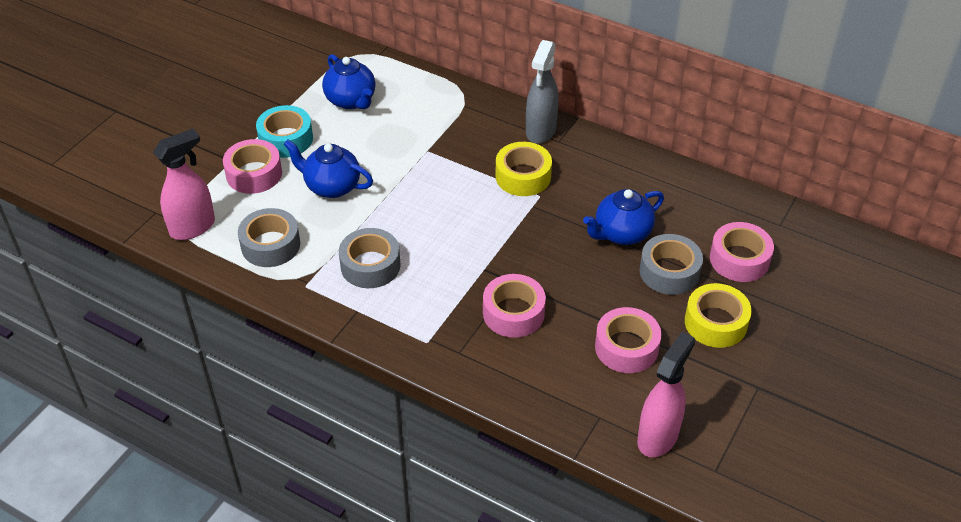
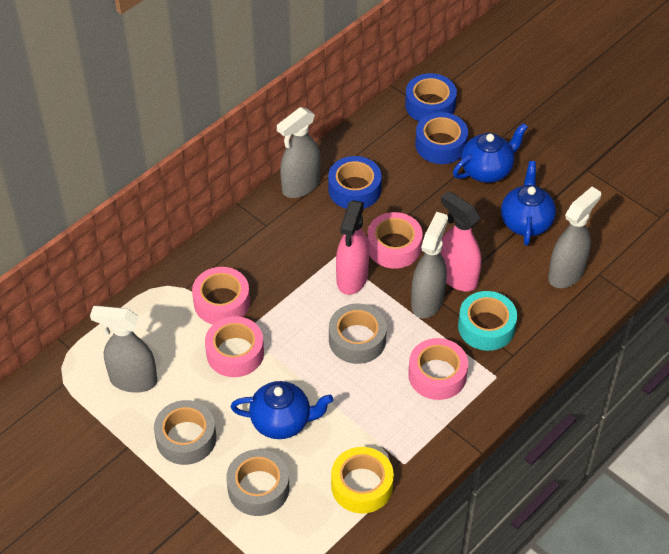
blue tape: none = 0 -> [328,156,382,209] [405,73,457,121] [415,112,468,164] = 3
grey spray bottle: [526,40,559,144] = 1 -> [90,306,157,393] [277,107,321,198] [411,212,448,318] [548,187,601,288] = 4
yellow tape: [496,142,552,196] [685,283,752,348] = 2 -> [331,447,394,514] = 1

